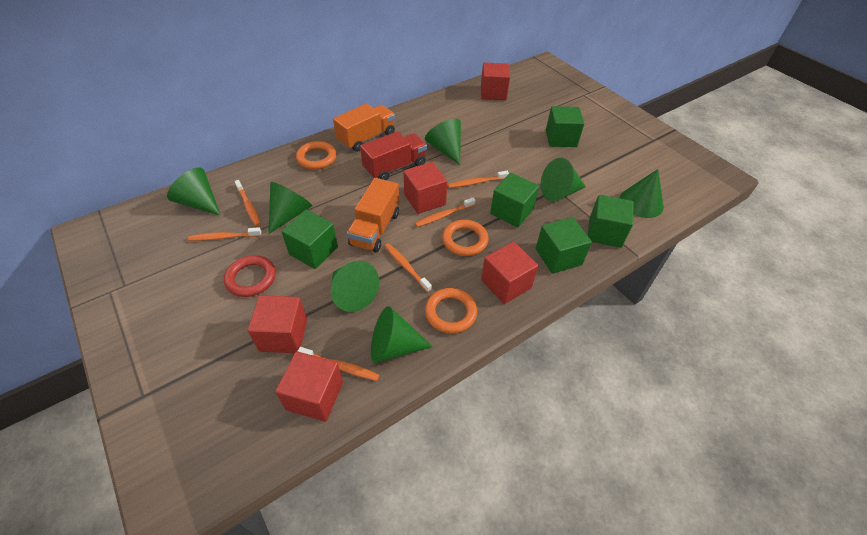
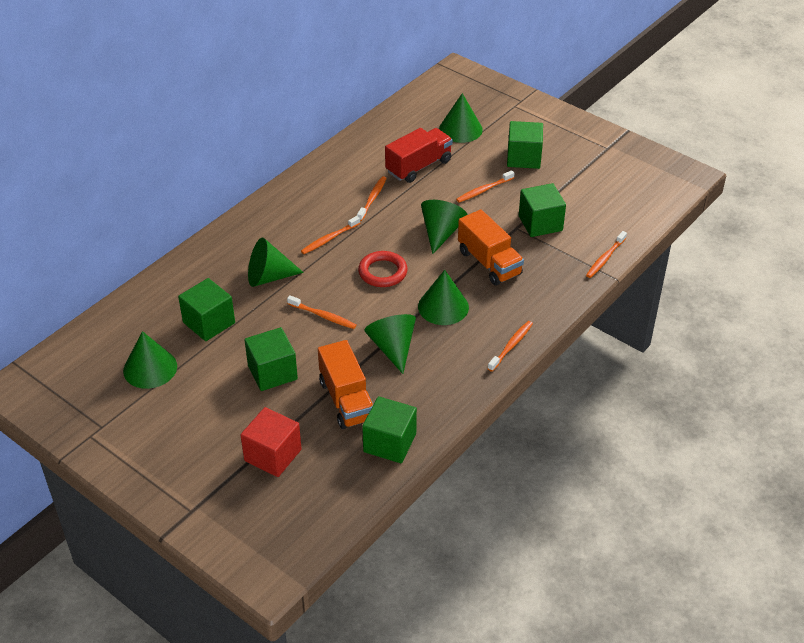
green cone: [167,167,220,215] [268,182,312,234] [331,261,379,312] [371,306,433,363] [425,119,461,165] [541,158,586,202] [620,169,664,218] = 7 -> [123,331,177,389] [248,238,304,287] [364,314,416,374] [418,270,469,325] [421,200,468,254] [439,93,483,143] = 6
orange ring: [296,141,337,170] [425,288,477,334] [442,220,489,256] = 3 -> none = 0
red cube: [248,295,307,353] [275,351,343,422] [403,162,447,214] [481,63,510,100] [481,242,538,304] = 5 -> [241,407,302,477] = 1

